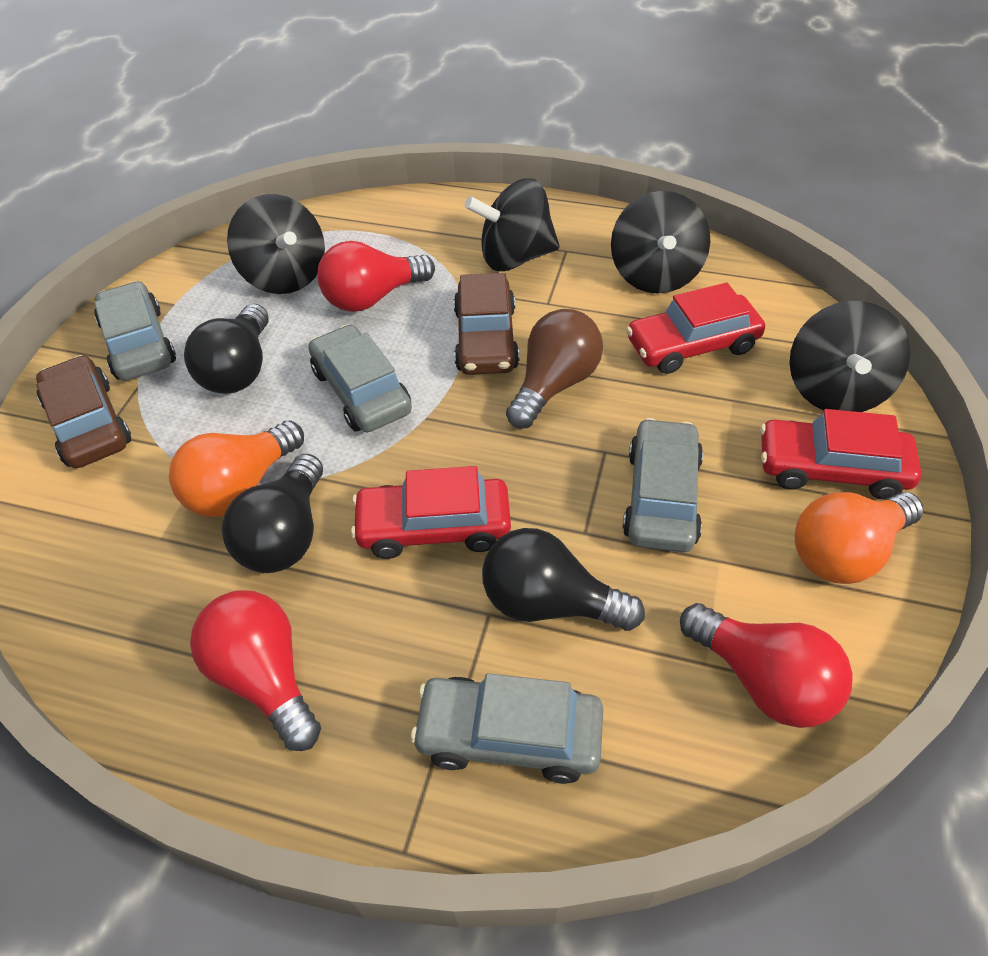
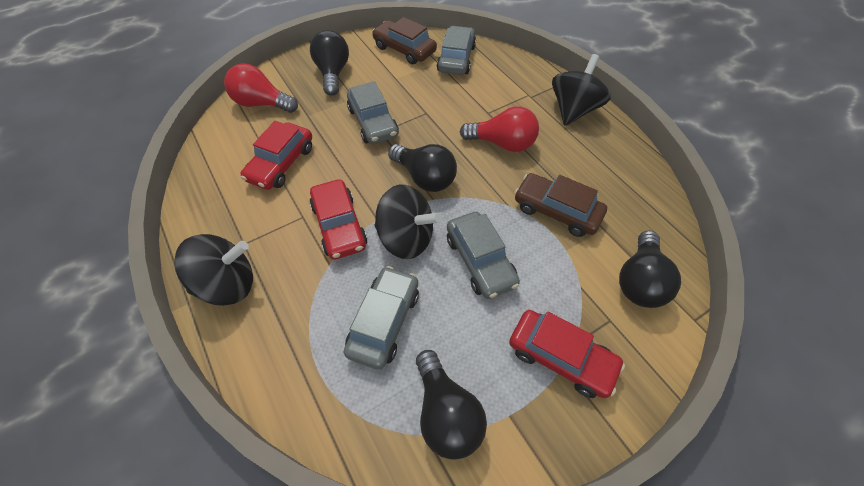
black light bulb: [184,304,269,394] [222,454,323,573] [482,528,645,631] = 3 -> [310,30,349,96] [388,144,457,192] [416,350,487,460] [619,230,681,308] = 4
black spinning top: [227,194,325,294] [465,178,560,271] [611,191,710,294] [789,301,911,412] = 4 -> [174,234,253,306] [375,185,442,259] [552,54,611,126] = 3
brown light bulb: [506,309,603,429] = 1 -> none = 0
orange light bulb: [169,421,304,517] [795,492,924,584] = 2 -> none = 0
red light bulb: [190,590,321,751] [317,241,435,312] [680,603,853,728] = 3 -> [224,63,298,113] [460,106,539,152] = 2

